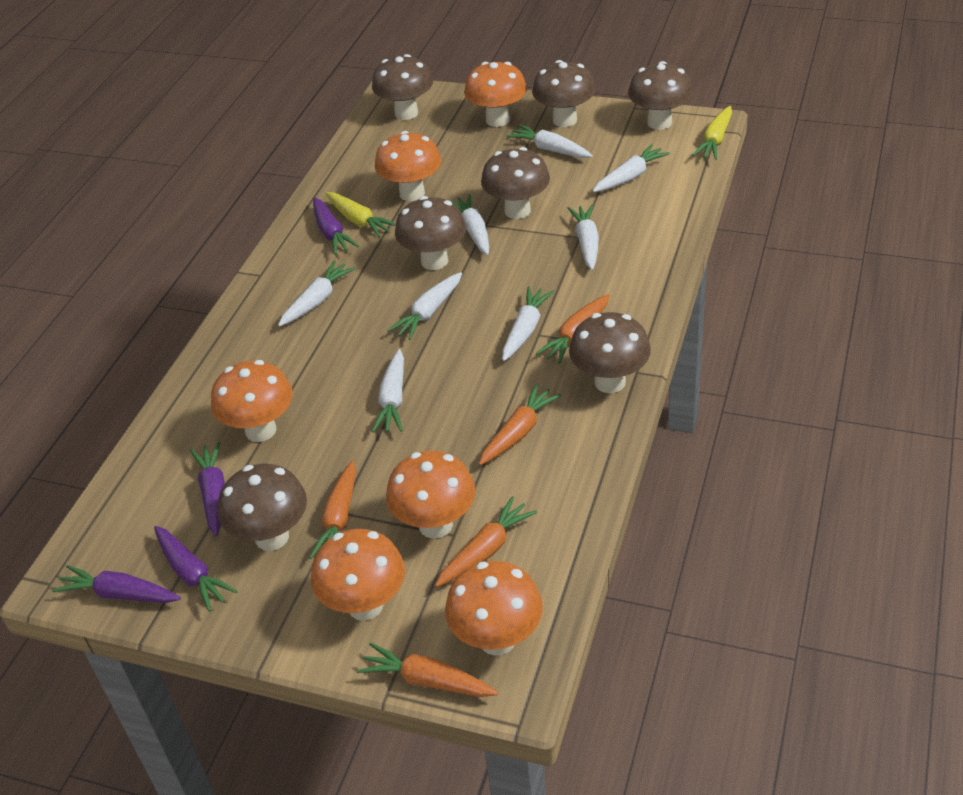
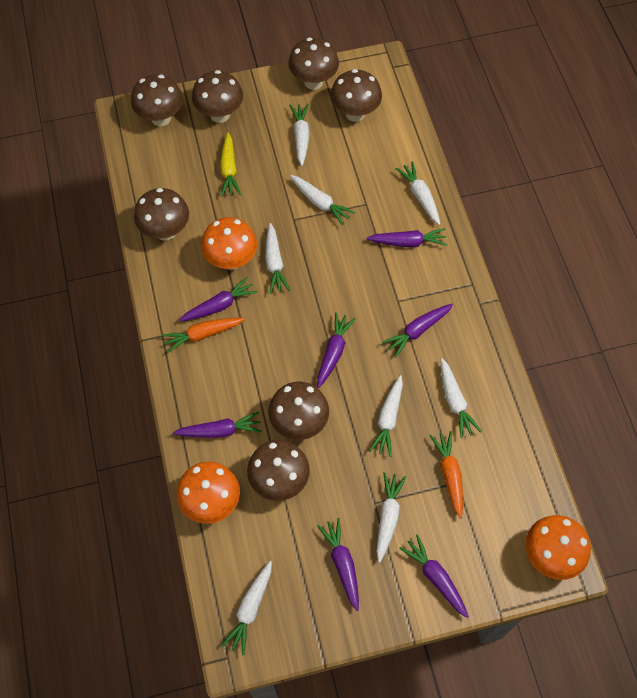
orange carrot: [309,461,356,559] [357,642,498,697] [435,496,537,587] [479,384,562,465] [535,294,610,364] = 5 -> [161,318,245,353] [430,431,463,518] = 2
orange mushroom: [211,360,293,442] [311,529,405,621] [375,131,441,201] [386,451,475,539] [445,561,543,656] [464,62,527,127] = 6 -> [177,462,240,524] [201,217,257,270] [525,515,591,580] = 3
purple carrot: [52,565,181,603] [154,526,238,612] [190,442,225,536] [313,197,359,255] = 4 -> [173,412,262,438] [179,276,258,322] [317,312,356,388] [317,518,359,611] [366,228,448,247] [382,304,453,357] [399,534,469,618] = 7
yellow carrot: [325,192,396,238] [692,106,732,160] = 2 -> [220,133,241,197] = 1

